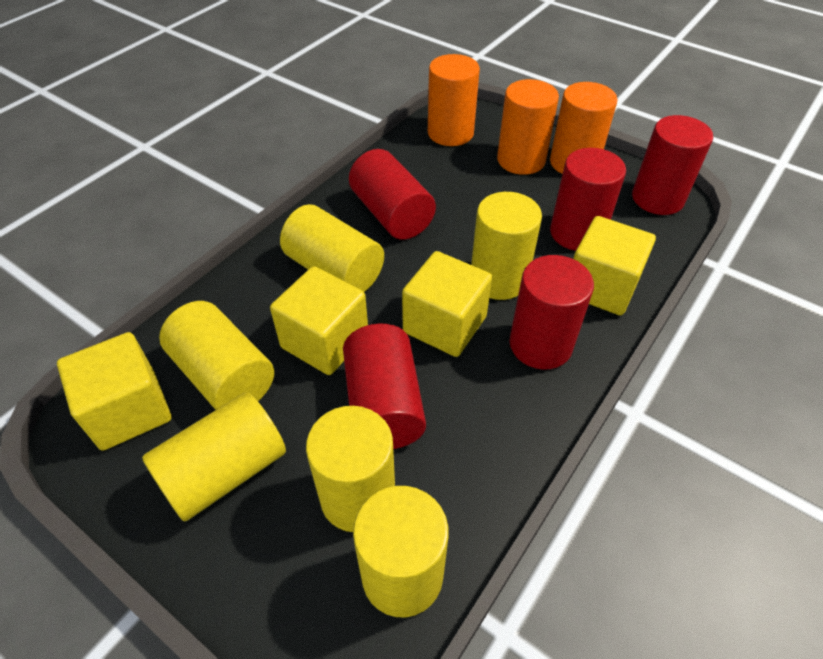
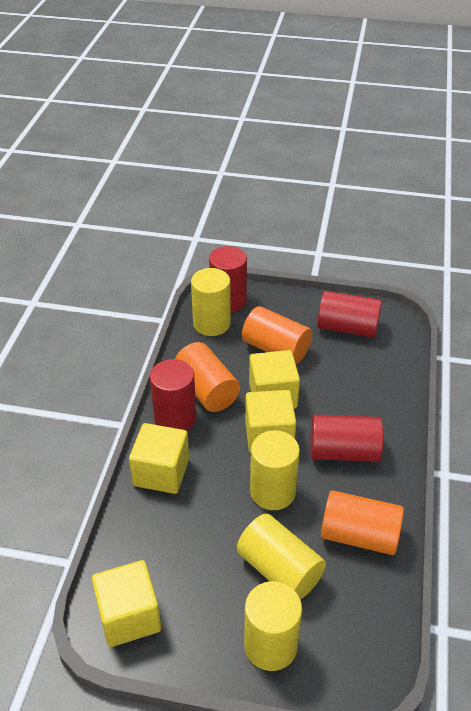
red cylinder: [343,324,426,449] [349,149,436,240] [510,255,594,369] [550,148,626,251] [632,115,713,215] = 5 -> [150,359,196,431] [209,246,247,312] [310,415,383,462] [317,291,382,338] = 4
yellow cylinder: [142,392,286,522] [159,301,274,410] [280,204,384,292] [306,406,395,532] [353,486,449,617] [471,192,542,300] = 6 -> [191,268,231,336] [237,514,326,600] [244,581,302,671] [250,430,300,510] = 4

